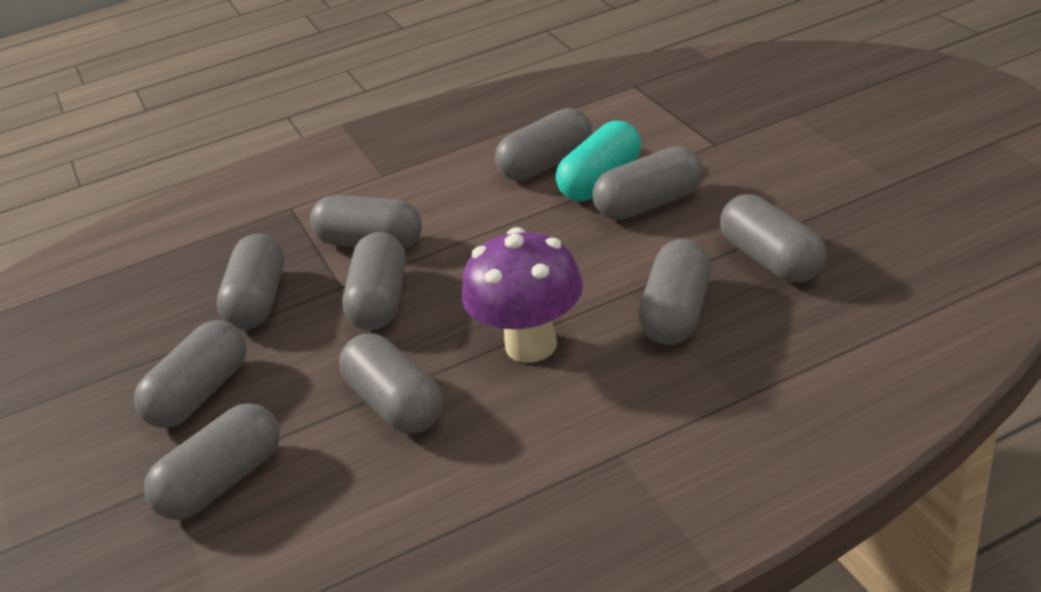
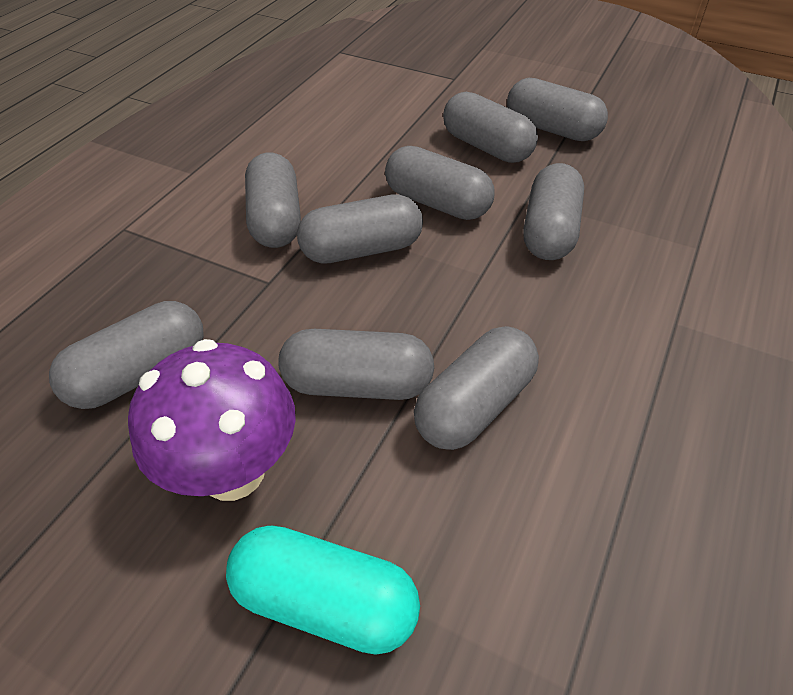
grey capsule: [134,320,247,428] [144,403,280,520] [217,234,284,330] [310,195,422,249] [339,334,443,434] [342,232,406,330] [495,108,592,181] [593,146,703,220] [639,239,711,345] [720,194,826,283] = 10 -> [49,301,204,409] [245,152,301,248] [278,329,434,400] [297,194,423,264] [385,146,495,220] [414,326,539,450] [443,92,538,163] [507,78,608,141] [523,163,584,260] = 9

